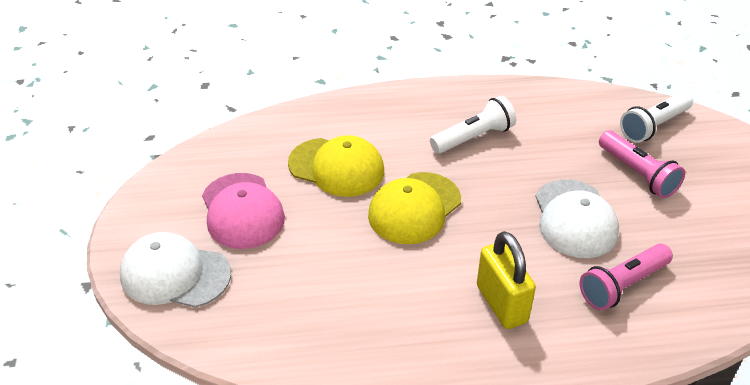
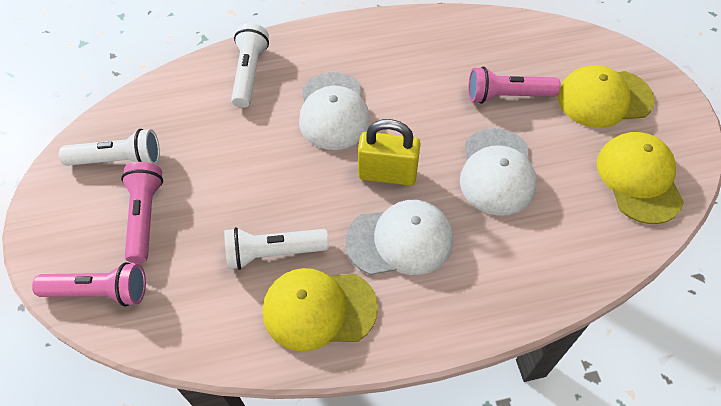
pink cap: [202,173,285,249] = 1 -> none = 0
pink flashlight: [580,244,673,310] [599,131,685,198] = 2 -> [32,262,146,306] [121,162,163,263] [468,67,561,104] = 3
white cap: [120,232,231,308] [535,179,619,258] = 2 -> [299,72,370,150] [345,200,453,275] [460,128,537,216] = 3
white flashlight: [430,96,516,154] [620,92,693,143] = 2 -> [59,129,160,166] [224,227,329,270] [231,23,269,108] = 3
yellow cap: [288,135,384,197] [368,172,461,244] = 2 -> [263,268,378,351] [557,65,654,128] [597,132,684,224] = 3

